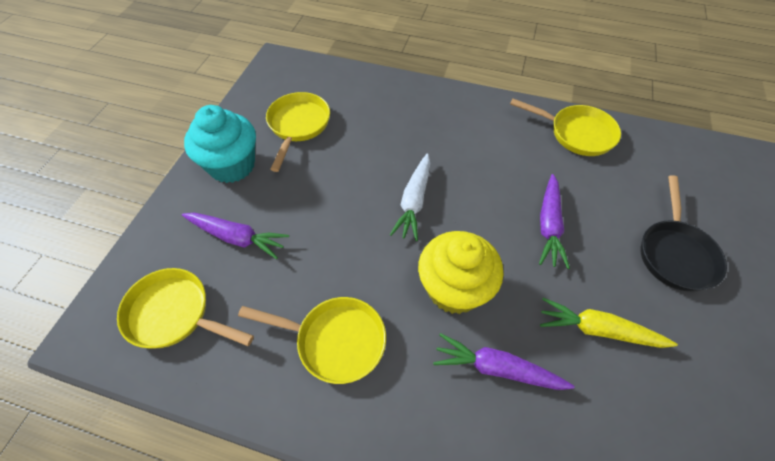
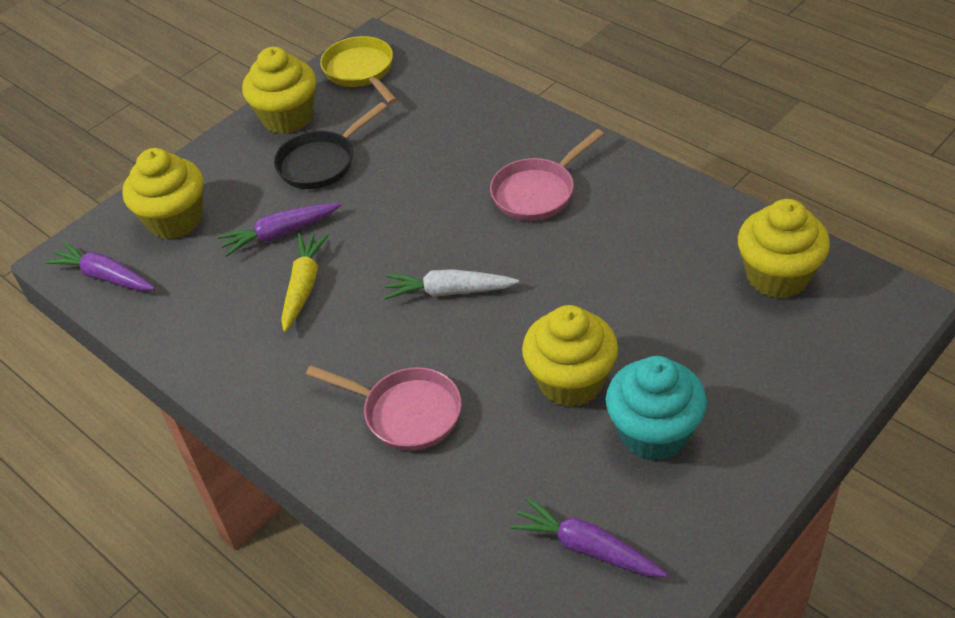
pink pan: none = 0 -> [306,366,462,451] [490,129,604,221] = 2
yellow cupcake: [418,231,504,314] = 1 -> [122,148,203,239] [242,47,316,134] [522,305,618,407] [738,199,830,298] = 4
yellow pan: [117,268,254,348] [238,297,386,384] [266,92,330,172] [510,98,621,156] = 4 -> [320,36,397,104] = 1

